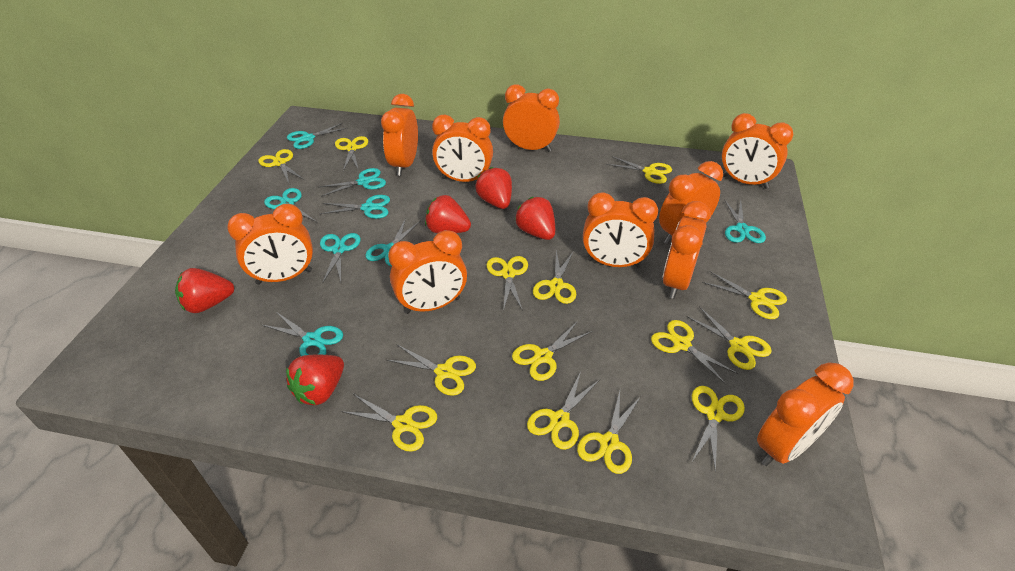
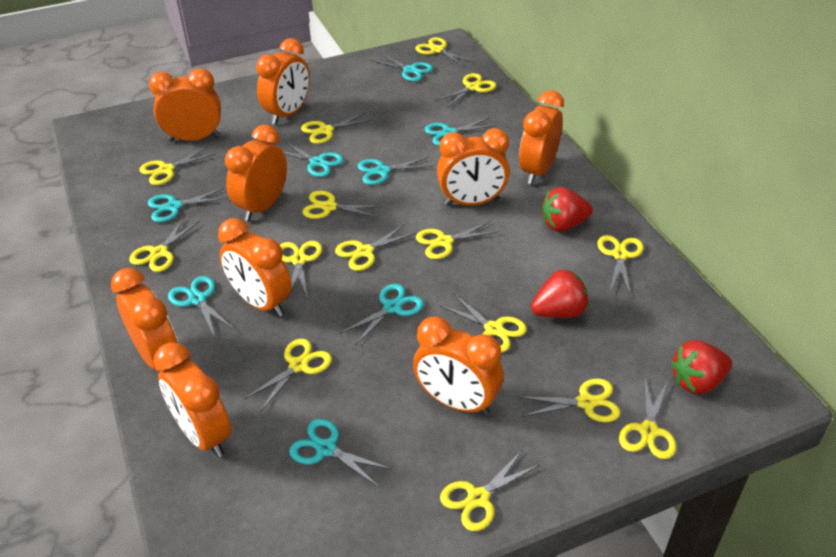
orange clock: [227,204,313,285] [381,94,418,176] [388,230,467,314] [432,115,493,182] [503,85,560,152] [583,192,658,268] [659,161,723,244] [663,201,711,299] [722,113,793,189] [757,362,853,466] = 10 -> [111,268,178,369] [149,68,221,142] [153,342,231,457] [218,218,292,317] [225,125,287,221] [256,38,310,125] [413,316,504,415] [437,128,510,206] [519,90,564,184] = 9
red strawberry: [175,268,234,313] [286,354,344,405] [425,195,471,233] [475,167,512,209] [515,197,555,240] = 5 -> [531,269,589,318] [541,187,593,232] [671,340,732,394] = 3
yellow scissors: [258,149,304,183] [335,136,368,171] [341,394,437,451] [387,345,476,396] [486,256,528,311] [512,321,592,381] [527,372,599,450] [533,250,576,304] [577,391,641,474] [606,156,672,184] [651,320,739,384] [686,306,772,370] [692,386,745,473] [702,271,787,319] = 14 -> [129,216,200,272] [140,147,215,185] [244,339,332,411] [280,241,322,299] [301,113,371,144] [302,191,383,219] [335,224,416,271] [415,37,473,67] [416,221,499,259] [435,73,496,108] [440,293,527,353] [440,449,539,531] [519,378,620,422] [597,235,644,296] [619,376,676,459] = 15

